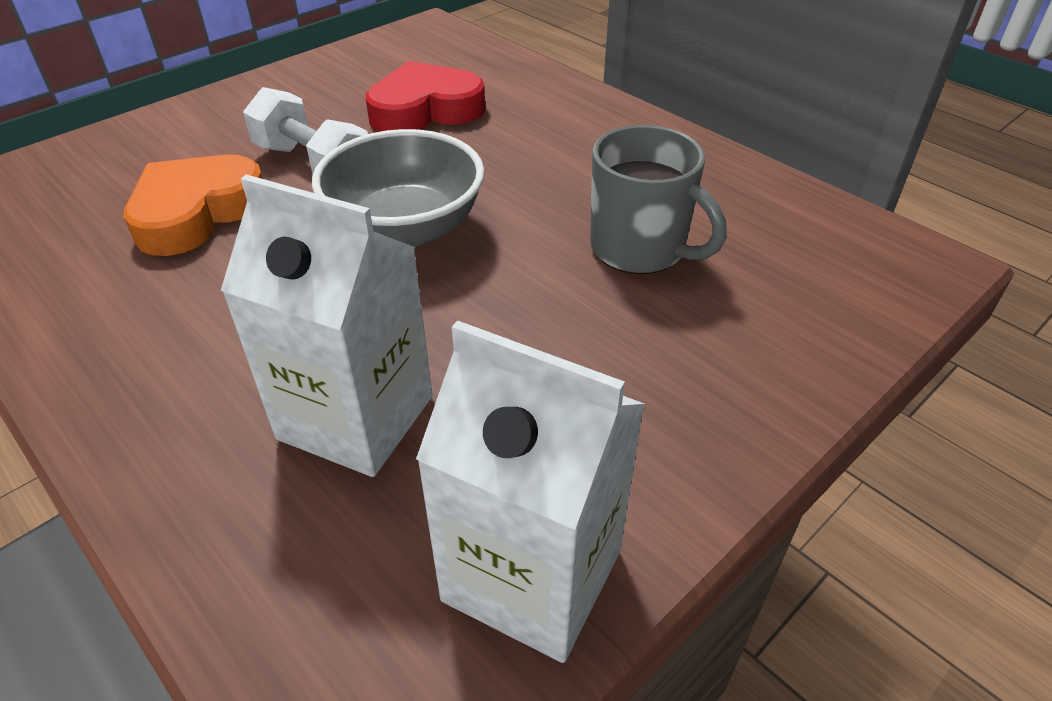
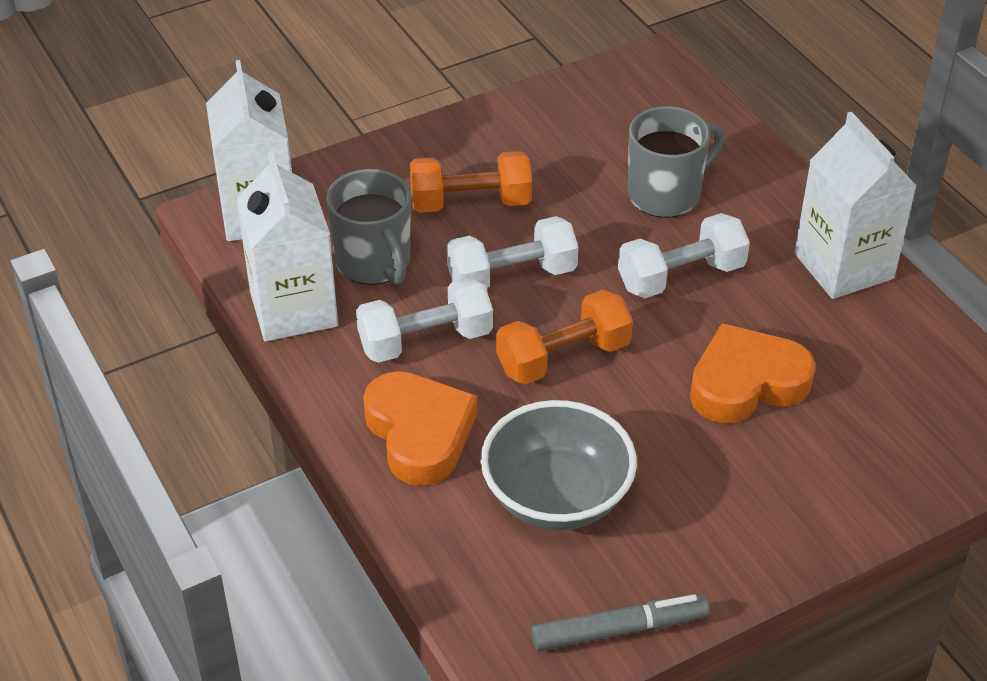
grey marker: none = 0 -> [531,594,709,651] = 1
grey mug: [590,125,727,274] = 1 -> [326,169,411,285] [628,106,724,218] = 2
orange dumbbell: none = 0 -> [410,151,532,213] [496,290,633,384] = 2
orange heart: [124,155,263,256] = 1 -> [363,371,477,486] [690,323,815,424] = 2
red heart: [366,61,485,132] = 1 -> none = 0
white carton: [221,175,432,477] [416,320,645,663] = 2 -> [206,60,292,241] [236,152,338,342] [794,112,916,299] = 3
white dumbbell: [243,87,368,174] = 1 -> [356,277,493,363] [447,216,578,289] [618,213,750,298] = 3

